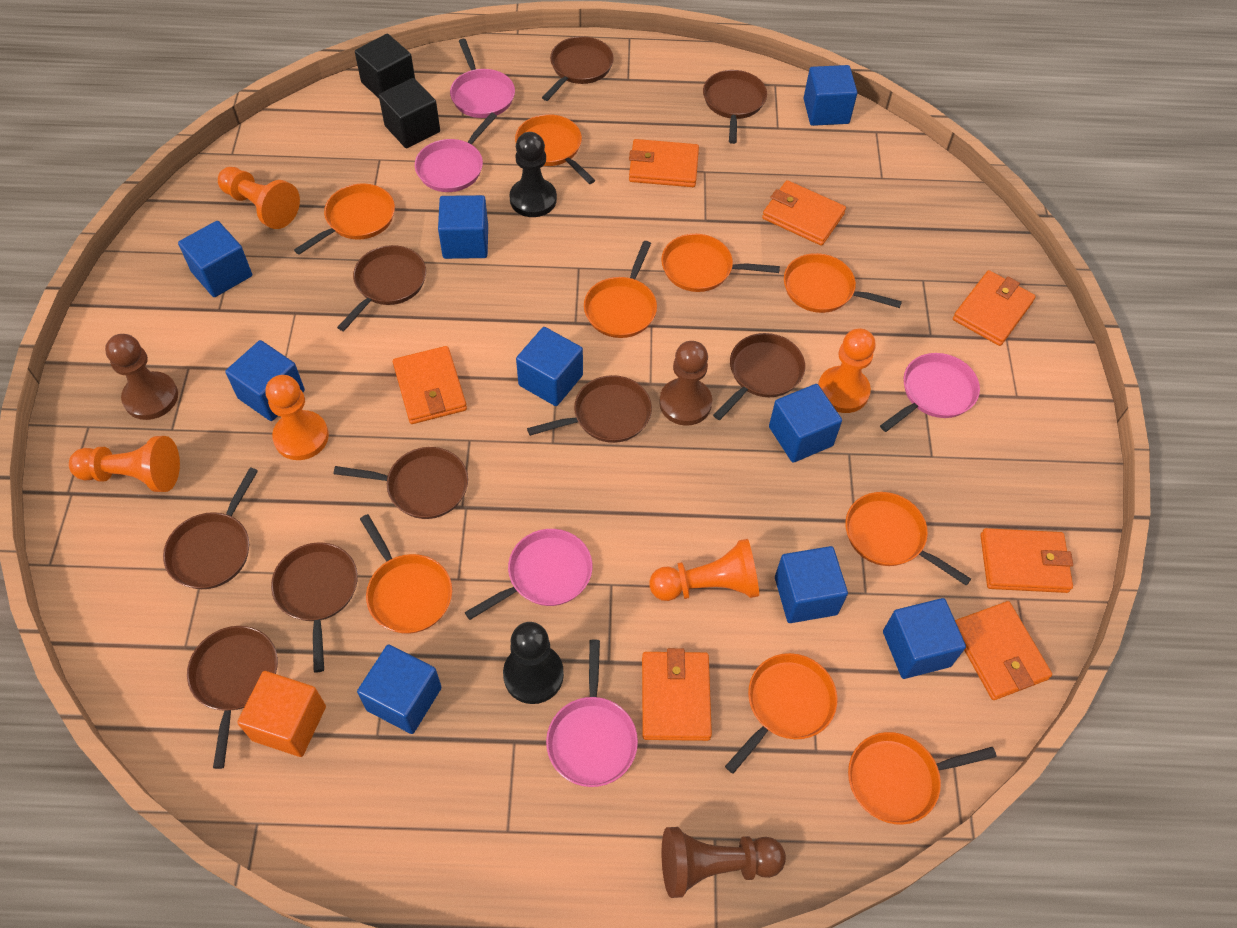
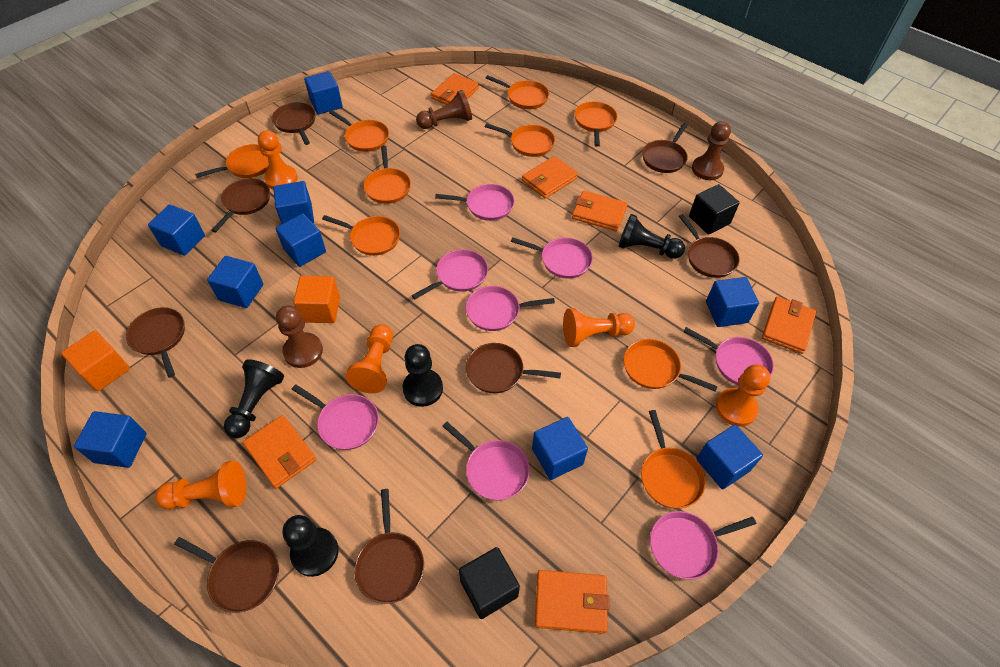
black pawn: [503,622,564,704] [509,132,557,217] = 2 -> [224,359,284,438] [283,515,339,577] [402,344,443,407] [618,214,685,259] = 4
brown pan: [163,467,258,589] [187,626,278,769] [271,542,358,672] [334,447,468,519] [337,245,426,331] [527,375,652,443] [542,36,614,101] [703,70,767,144] [713,333,805,420] = 9 -> [126,307,185,378] [174,537,279,613] [211,178,270,232] [272,102,316,145] [354,489,424,604] [466,343,561,393] [642,123,688,173] [679,214,740,278] = 8
orange cube: [237,671,326,757] = 1 -> [61,331,130,392] [293,276,340,323] = 2
orange wallet: [393,346,467,424] [629,139,699,187] [642,648,712,741] [762,180,846,246] [953,270,1036,346] [955,601,1052,700] [980,528,1073,593] = 7 -> [243,415,316,489] [431,73,479,105] [522,156,578,198] [535,570,610,634] [572,191,628,231] [762,297,816,354] = 6
pink pan: [415,113,497,192] [450,39,515,118] [465,529,592,620] [546,639,638,787] [880,353,980,432] = 5 -> [291,384,379,450] [412,249,488,299] [435,184,514,221] [442,422,530,500] [465,286,555,331] [511,237,593,279] [650,511,756,580] [683,327,774,385] = 8

